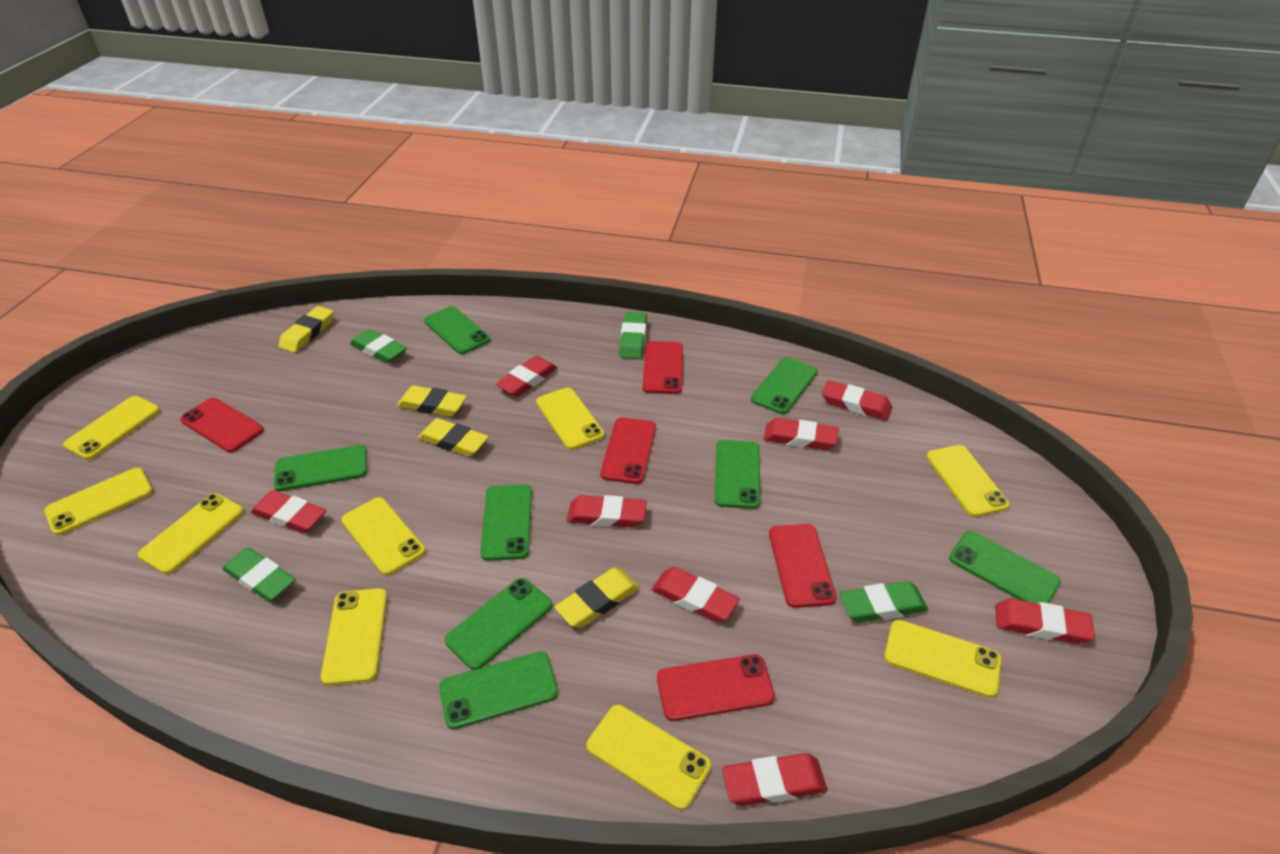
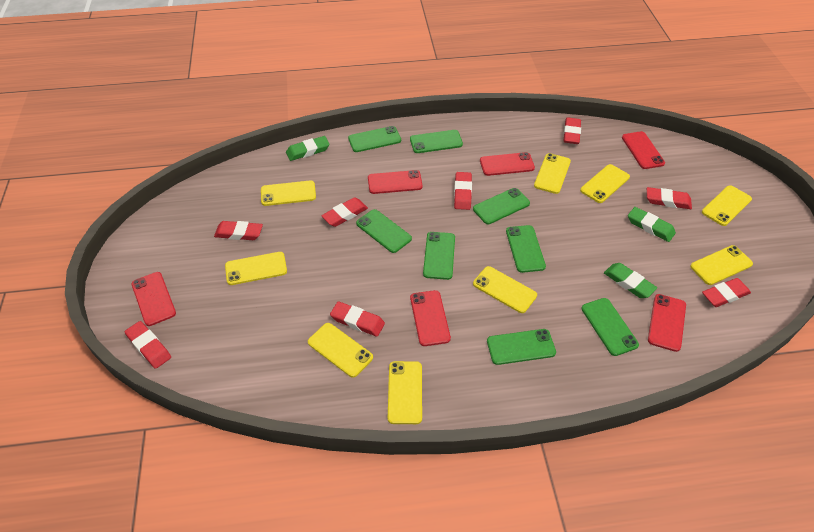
green eraser: [222,547,296,602] [350,329,407,363] [619,312,647,359] [839,581,928,623] = 4 -> [286,136,330,161] [604,263,657,298] [628,207,676,242] = 3
red phone: [180,398,264,452] [600,417,656,484] [642,341,683,394] [657,654,775,721] [769,524,836,608] = 5 -> [131,272,176,326] [368,170,423,194] [410,290,451,346] [480,152,535,176] [622,131,665,169] [648,294,686,352] = 6
yellow eraser: [279,306,333,353] [397,385,467,417] [418,418,489,457] [555,568,639,628] = 4 -> none = 0

